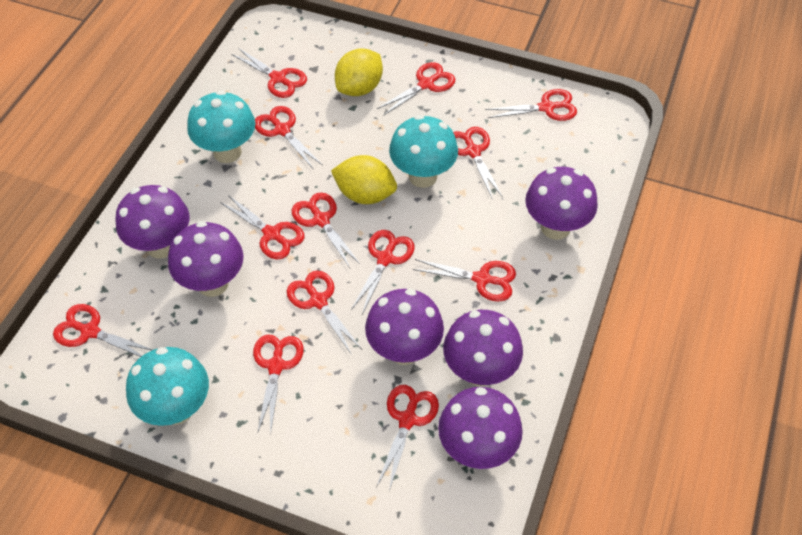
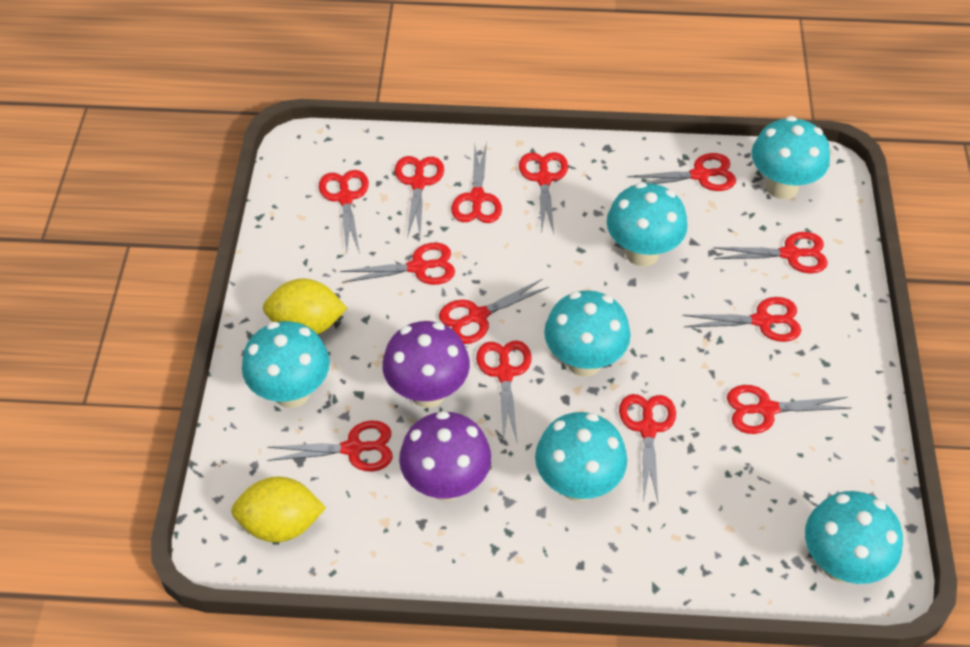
purple mushroom: [115,185,189,259] [168,221,244,297] [365,289,444,365] [438,387,523,469] [443,310,523,386] [525,167,598,240] = 6 -> [382,321,470,408] [399,411,491,501] = 2
turquoise mushroom: [126,347,209,426] [187,90,256,163] [389,115,458,188] = 3 -> [242,321,330,408] [535,412,627,501] [544,290,630,377] [607,182,688,267] [751,116,830,200] [805,491,903,584] = 6

